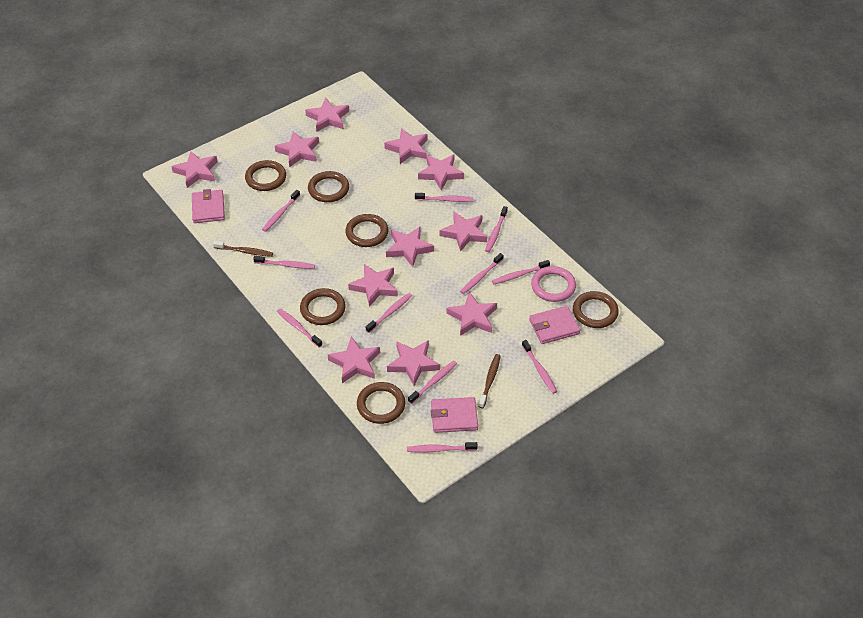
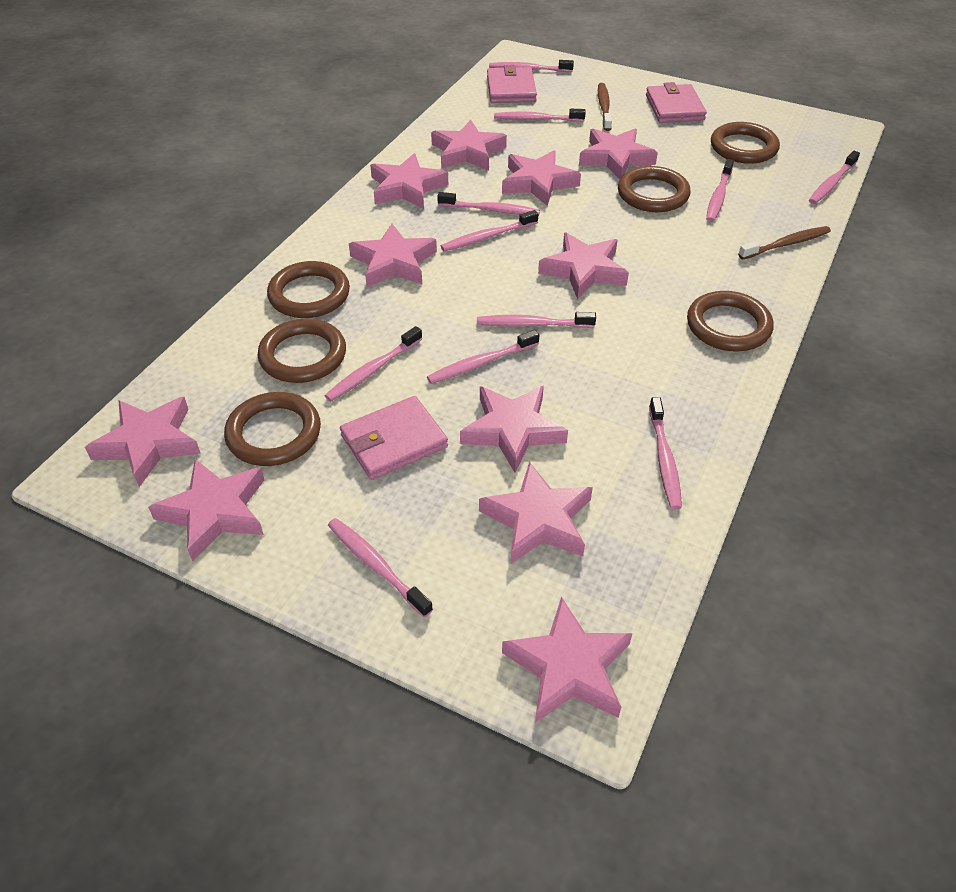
pink ring: [531,266,576,302] = 1 -> none = 0

